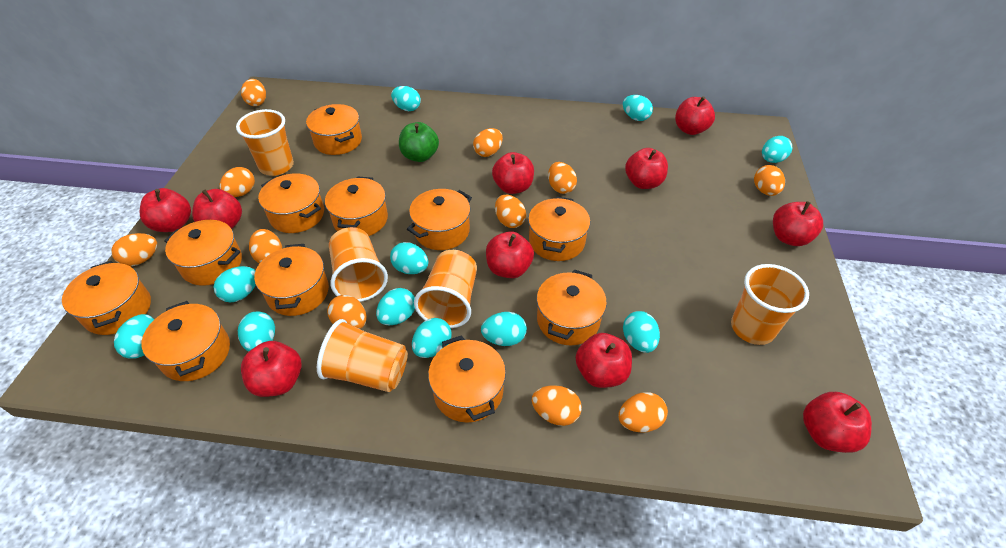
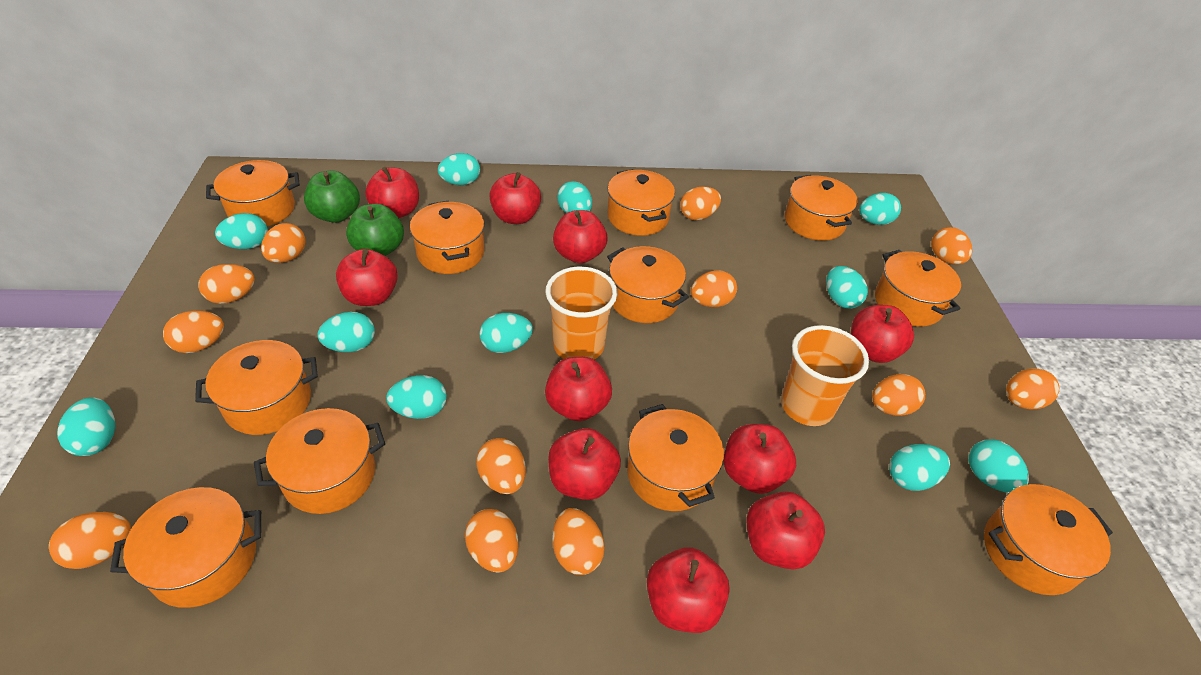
green apple: [399,122,439,162] = 1 -> [304,170,360,223] [346,204,404,256] = 2
orange cup: [236,109,294,176] [317,319,408,392] [329,227,388,302] [414,250,477,328] [731,264,809,345] = 5 -> [545,266,617,360] [781,325,869,426] = 2
orange egg: [111,233,157,266] [220,167,255,197] [241,79,266,106] [249,229,282,264] [327,295,367,329] [473,128,503,157] [495,195,526,228] [532,385,582,426] [548,162,577,194] [619,392,668,433] [754,165,785,196] = 11 -> [49,512,131,569] [163,311,224,353] [198,264,255,304] [261,223,306,263] [465,509,519,573] [476,438,526,494] [552,508,605,575] [680,186,721,220] [691,270,737,307] [872,374,925,416] [931,227,972,265] [1006,368,1059,410] = 12

